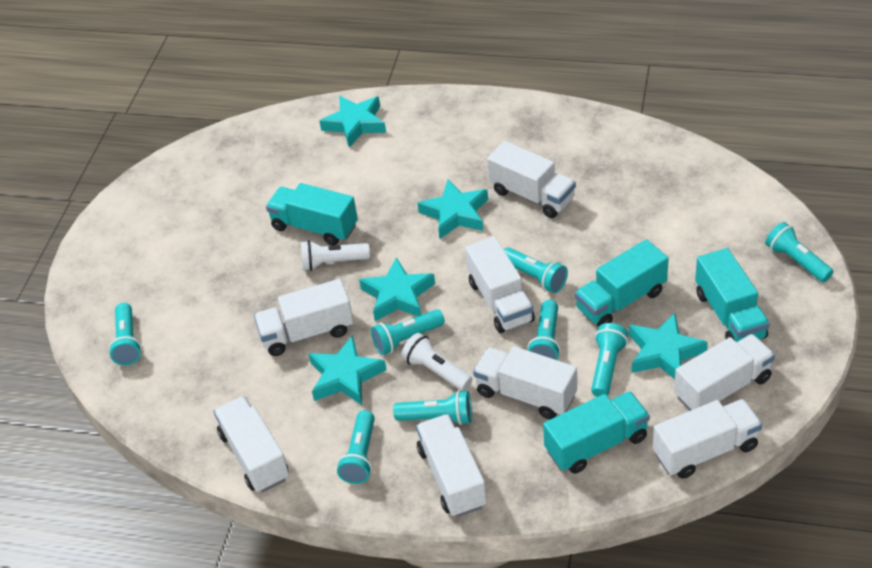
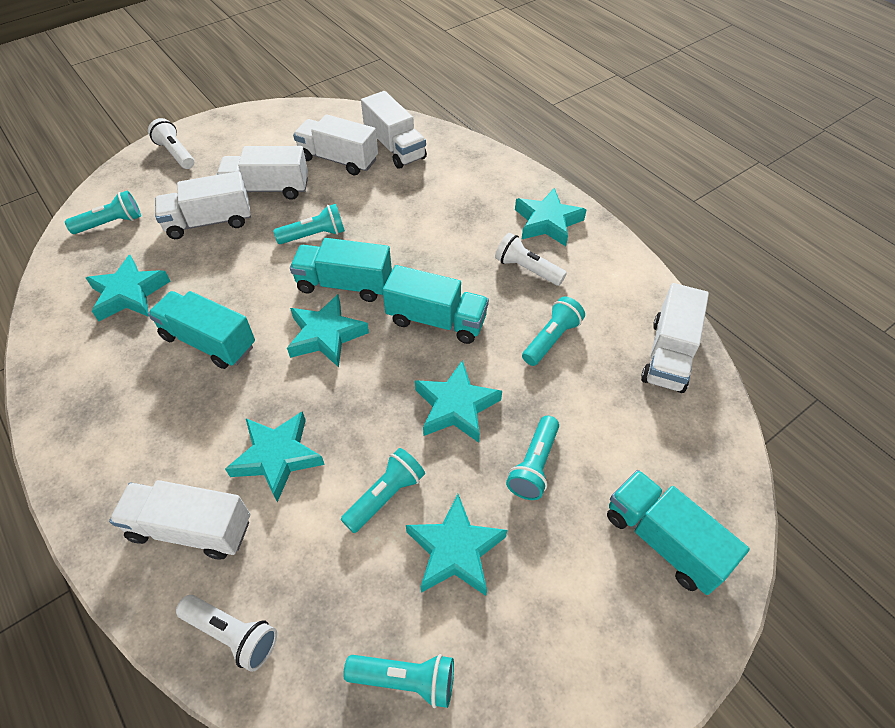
turquoise flashlight: [108,303,142,365] [337,410,375,484] [371,309,445,355] [393,390,472,425] [504,247,568,293] [527,300,561,360] [591,323,628,397] [765,222,833,282] = 8 -> [65,190,141,234] [273,204,345,244] [341,448,425,533] [343,654,454,708] [506,416,559,500] [522,296,585,366] = 6
turquoise star: [309,335,386,405] [319,96,386,148] [359,257,435,321] [417,179,488,239] [629,313,708,379] = 5 -> [86,255,170,321] [225,411,325,502] [287,294,369,367] [406,494,507,596] [415,360,502,443] [515,188,587,246] = 6
white flashlight: [301,240,370,271] [401,333,472,391] = 2 -> [148,118,194,169] [176,595,277,672] [495,233,567,286] = 3
white truck: [213,396,289,493] [254,279,354,356] [416,414,487,517] [465,236,535,333] [473,346,577,419] [487,141,576,218] [653,399,762,479] [674,334,775,411] = 8 -> [109,480,250,559] [155,171,251,239] [217,146,308,200] [293,114,378,175] [361,91,427,169] [641,283,709,393] = 6

